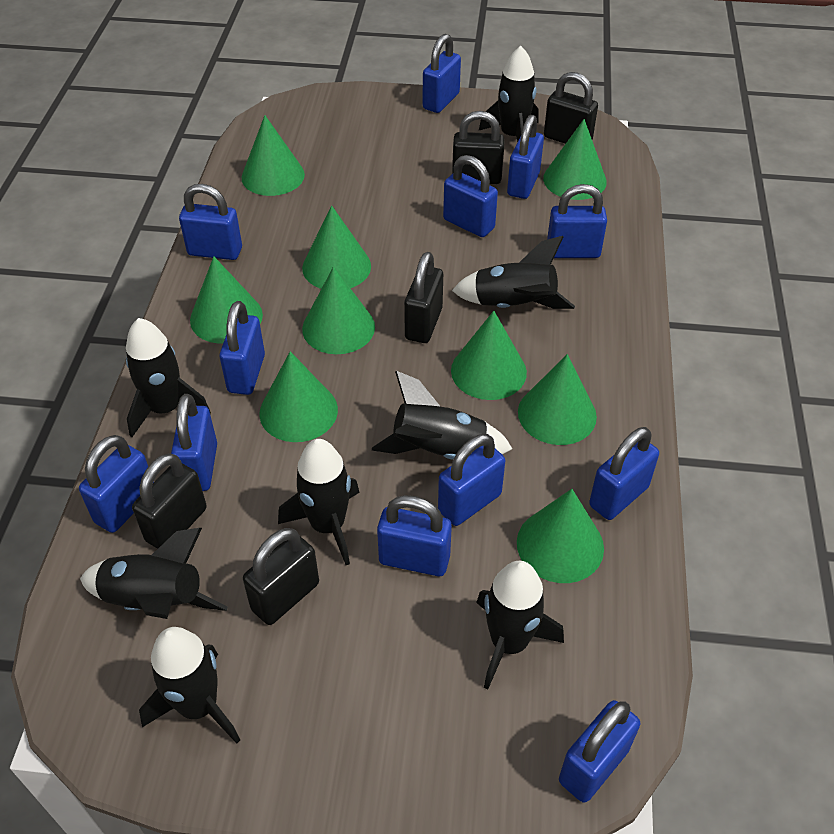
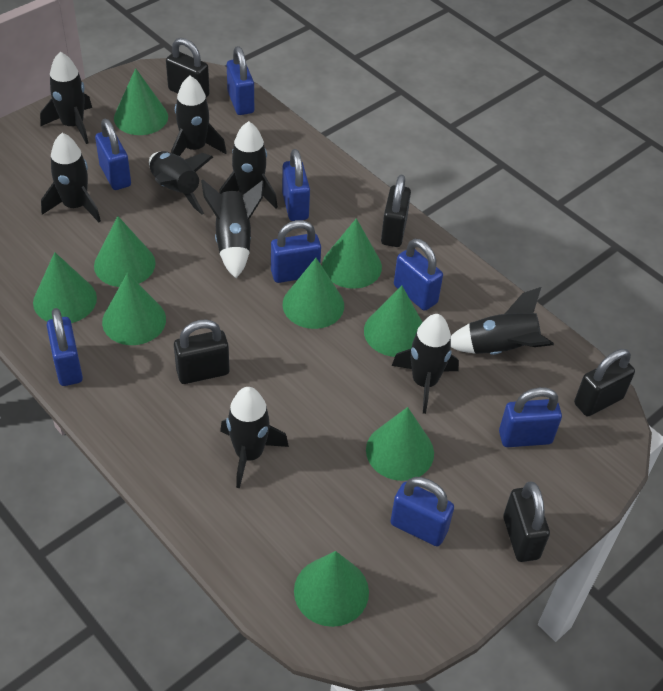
black rocket: [80,528,228,619] [126,318,211,437] [139,627,240,744] [278,439,360,565] [372,371,513,460] [452,236,575,309] [476,561,564,690] [479,46,539,142] = 8 -> [40,52,92,144] [41,133,101,222] [149,151,213,215] [171,76,227,156] [201,179,264,278] [219,121,278,208] [220,387,289,488] [392,314,459,414] [451,287,554,355] = 9
blue padlock: [79,435,148,533] [171,394,217,491] [179,184,242,260] [219,301,265,395] [377,495,452,576] [423,34,461,113] [438,434,505,526] [443,155,498,237] [507,115,544,199] [547,184,607,258] [559,700,641,803] [589,427,659,520] = 12 -> [47,308,83,386] [95,119,131,190] [227,46,254,115] [271,220,321,283] [282,149,310,221] [390,477,454,546] [394,238,443,311] [499,387,562,447] = 8

